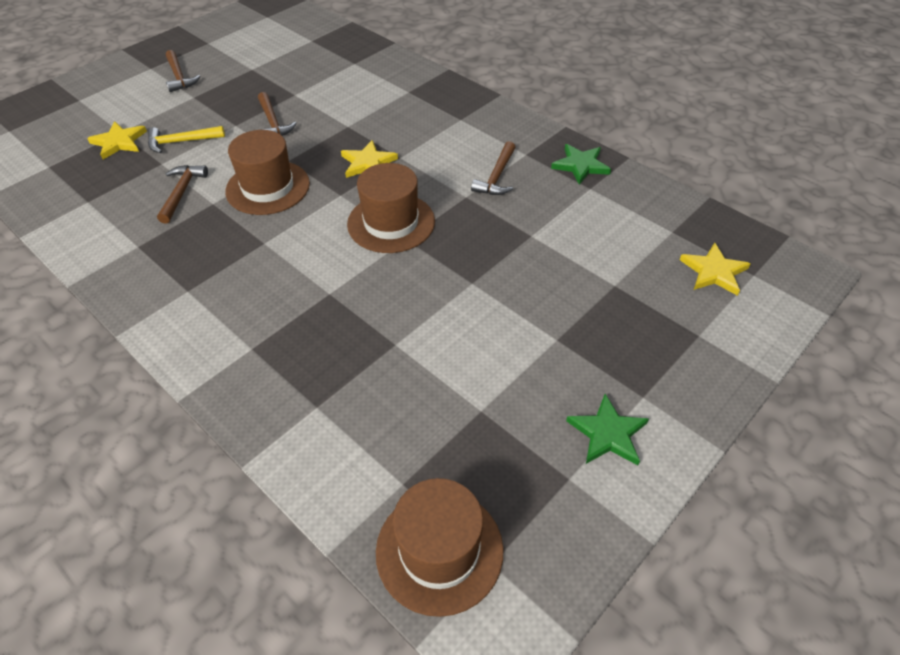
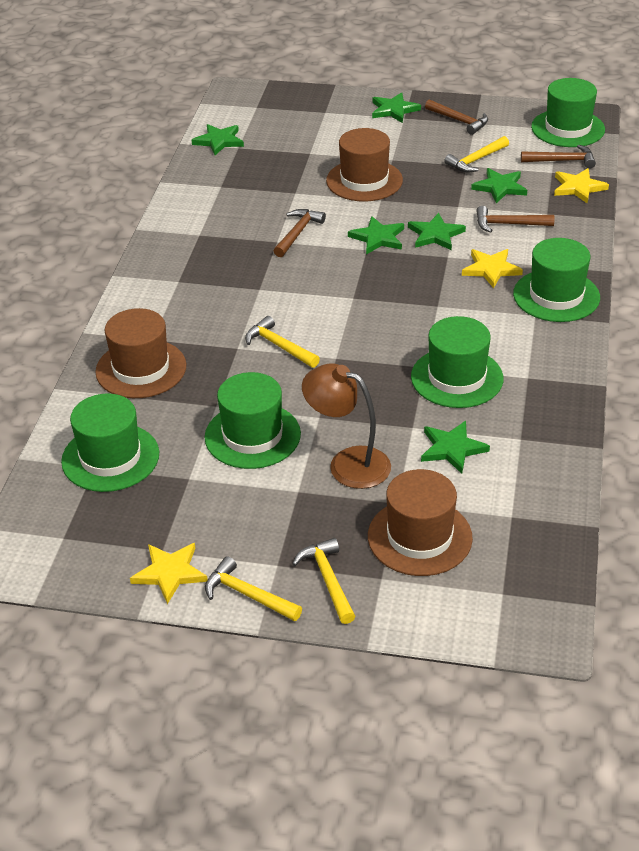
brown lamp: none = 0 -> [302,363,391,489] = 1
green hat: none = 0 -> [61,393,159,492] [205,372,301,469] [411,316,503,408] [513,238,600,322] [531,78,605,147] = 5
green star: [551,144,611,185] [566,394,649,465] = 2 -> [192,124,244,155] [348,216,404,255] [372,92,421,123] [408,213,466,250] [421,421,490,474] [471,168,527,203] = 6
yellow hammer: [148,126,225,153] = 1 -> [205,556,302,621] [245,316,320,368] [292,538,356,624] [444,136,509,172] = 4

